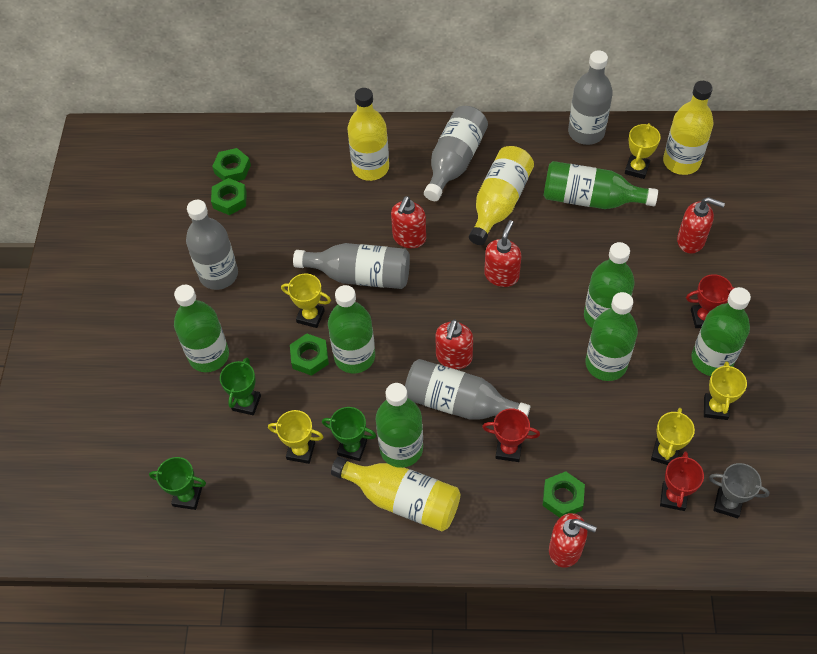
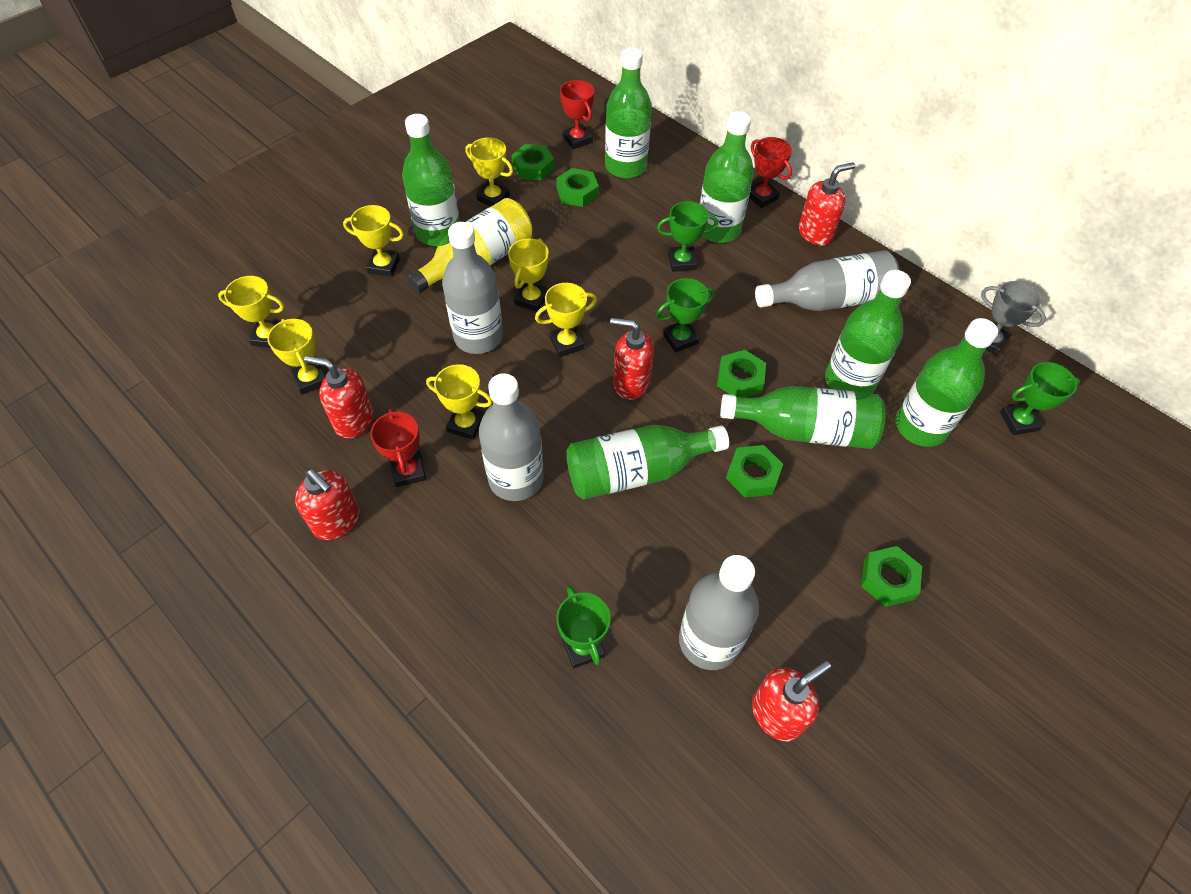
green nut: [211,178,247,215] [212,148,251,181] [290,334,329,376] [543,472,585,518] = 4 -> [511,144,554,181] [556,168,599,207] [717,350,766,398] [726,445,783,498] [861,546,922,607] = 5
green trophy: [149,457,206,510] [220,358,261,415] [322,407,376,461] = 3 -> [556,586,610,669] [656,278,715,352] [657,201,718,272] [1000,362,1080,435] = 4
grey bottle: [186,200,238,290] [293,243,410,289] [405,359,530,420] [424,106,488,201] [568,51,613,145] = 5 -> [442,222,503,354] [479,373,544,501] [679,555,759,670] [755,250,900,311] = 4
yellow bottle: [331,457,460,532] [347,88,389,181] [469,146,534,245] [663,81,714,175] = 4 -> [406,198,532,294] = 1
yellow trophy: [268,410,323,464] [281,274,331,328] [625,123,661,179] [651,408,695,465] [704,361,747,420] = 5 -> [218,276,284,348] [267,319,326,395] [343,205,404,277] [426,364,493,440] [465,137,513,207] [508,238,549,312] [535,283,597,357] = 7

